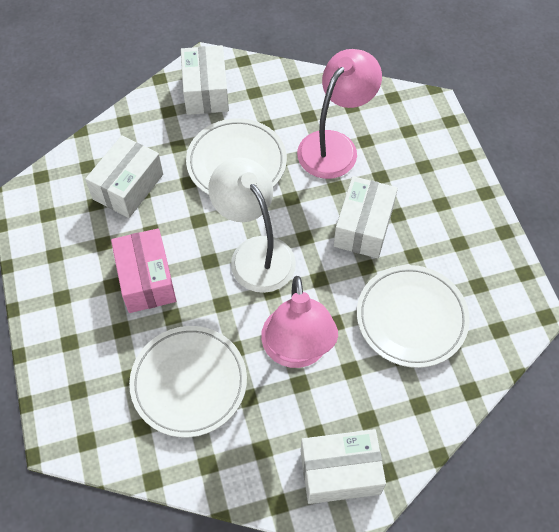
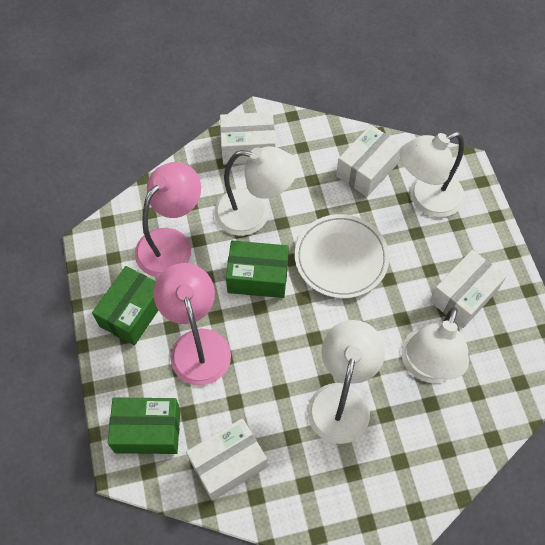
green box: none = 0 -> [92,266,159,345] [108,397,180,454] [226,241,289,298] = 3
pink box: [111,228,176,313] = 1 -> none = 0
white lamp: [208,158,296,293] = 1 -> [214,146,298,236] [307,320,385,444] [400,132,465,217] [401,307,469,383] = 4
white plate: [129,326,247,437] [186,118,287,195] [357,265,470,368] = 3 -> [295,214,389,298] = 1

